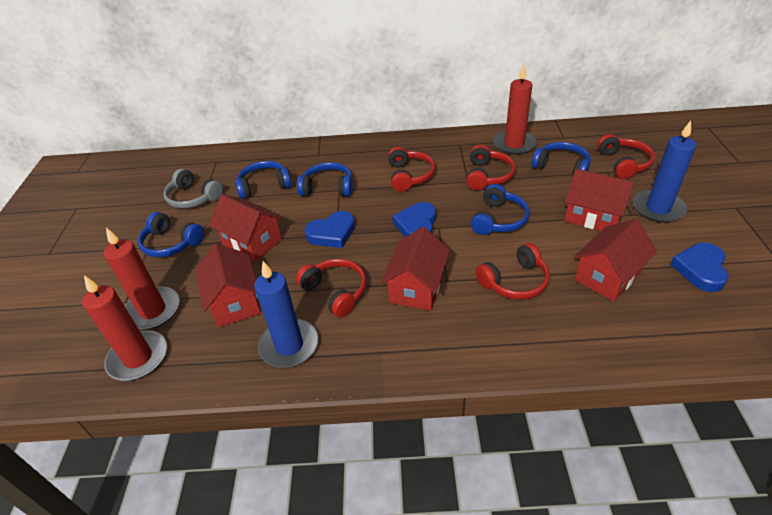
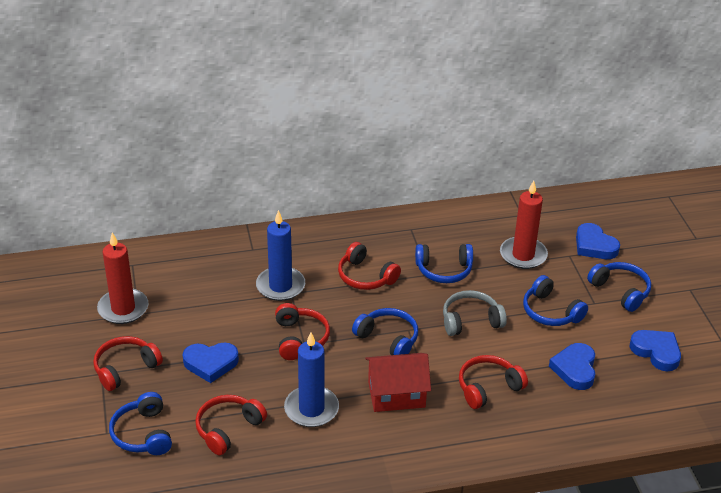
blue heart: [304,211,355,248] [393,202,436,237] [670,243,729,292] = 3 -> [183,343,239,383] [549,343,595,390] [576,223,620,259] [629,330,681,371] = 4
red candle: [82,275,167,381] [104,228,180,330] [493,65,537,155] = 3 -> [97,232,149,324] [500,181,548,269] = 2
red house: [195,243,261,327] [209,194,282,262] [381,227,450,311] [564,169,634,231] [574,219,657,301] = 5 -> [365,353,431,412] = 1

